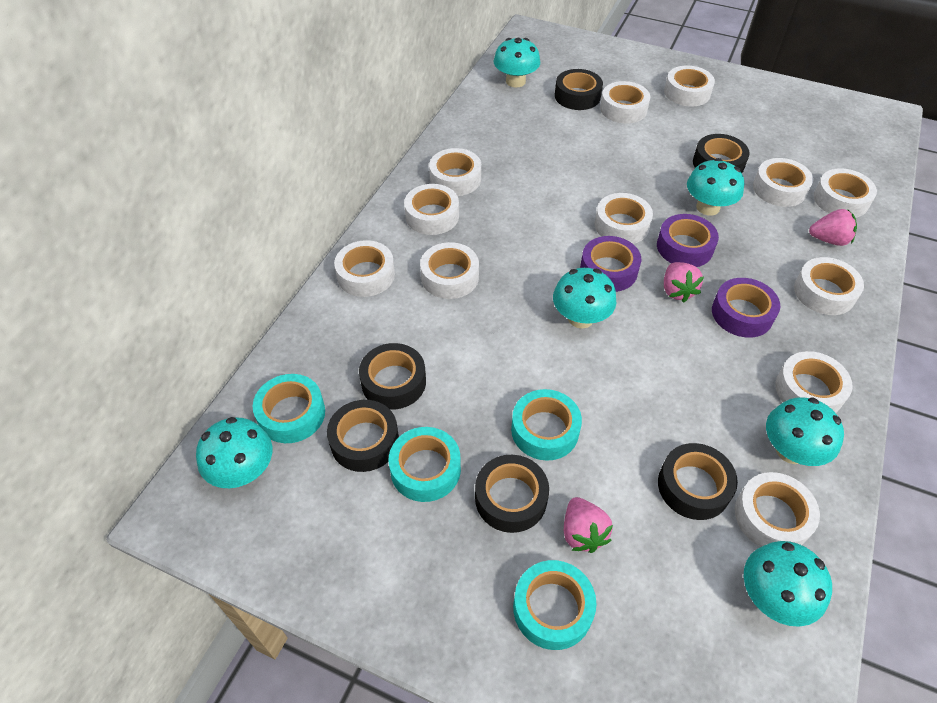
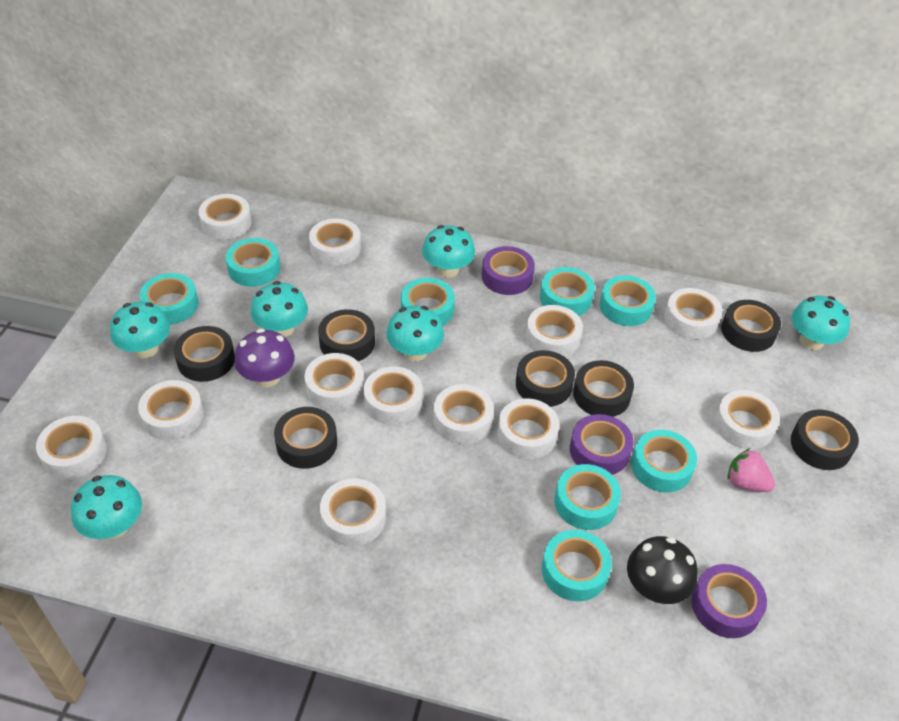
black mushroom: none = 0 -> [627,536,698,604] = 1
black tape: [327,400,399,472] [359,343,426,410] [475,455,549,533] [555,69,603,110] [658,443,738,520] [693,134,750,173] = 6 -> [174,326,235,382] [274,407,337,469] [318,309,375,361] [516,350,575,407] [573,360,634,417] [721,300,781,352] [791,409,859,470] = 7
pink strawberry: [564,497,613,553] [664,262,704,303] [809,209,857,246] = 3 -> [727,448,775,492] = 1
purple mushroom: none = 0 -> [234,329,295,387] = 1
turquoise tape: [253,374,325,443] [389,427,461,502] [511,389,582,461] [513,560,597,650] = 4 -> [139,273,199,325] [226,238,280,287] [401,278,455,326] [540,267,595,316] [542,530,612,601] [554,464,621,530] [600,276,656,326] [631,430,697,492] = 8

